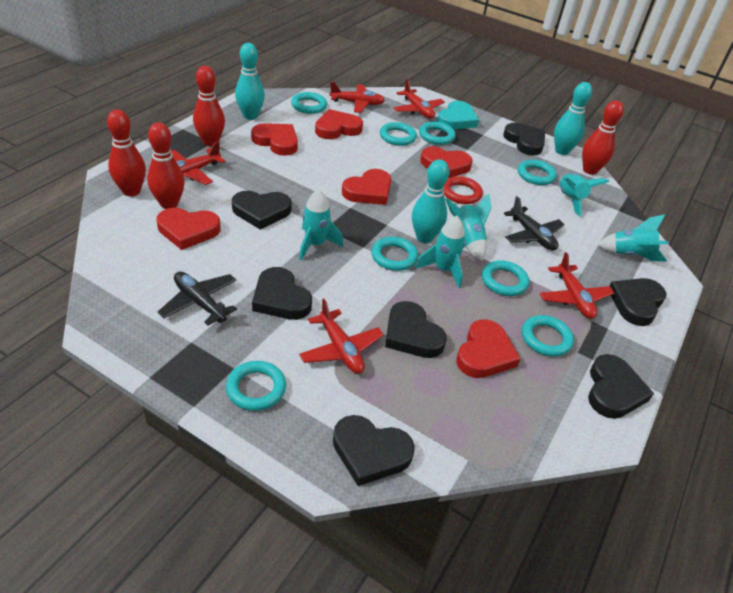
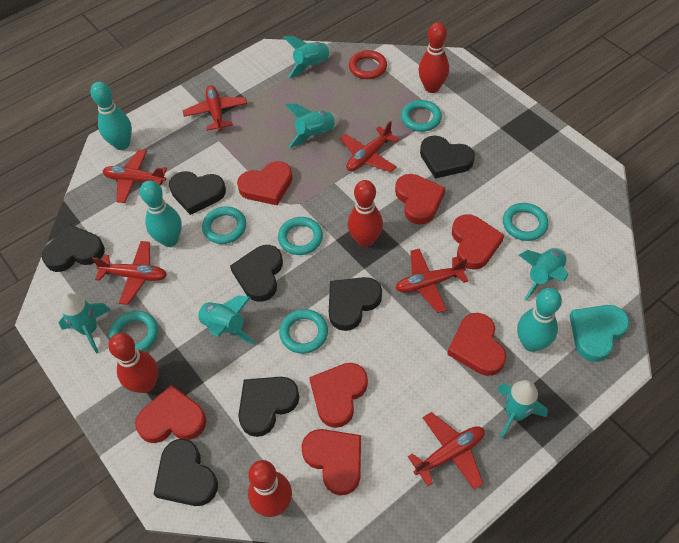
black plane: [157,272,237,326] [504,196,564,251] = 2 -> none = 0
red heart: [156,208,220,250] [251,123,298,156] [315,109,363,139] [342,169,391,205] [420,146,473,178] [456,319,520,378] = 6 -> [135,385,206,443] [237,161,292,205] [301,429,361,495] [309,363,368,428] [395,174,445,225] [447,313,506,376] [452,214,504,270] = 7
red plane: [171,141,226,185] [299,299,384,374] [330,82,385,113] [393,79,445,119] [540,252,614,319] = 5 -> [92,241,167,305] [102,149,167,203] [183,85,247,131] [340,121,399,172] [395,249,468,313] [408,412,485,490] = 6
turquoise ring: [226,361,286,411] [291,92,327,114] [371,237,418,271] [380,122,417,146] [419,121,456,145] [482,260,529,296] [518,159,557,185] [522,315,574,357] = 8 -> [109,311,158,351] [202,206,246,244] [278,217,323,255] [279,309,328,354] [401,100,442,132] [503,203,549,241] = 6
turquoise rocket: [299,189,343,260] [416,216,466,288] [445,194,492,261] [560,173,609,217] [597,214,669,261] = 5 -> [59,293,110,354] [195,295,255,345] [283,36,334,78] [285,104,340,148] [497,380,548,440] [519,248,568,300] = 6

